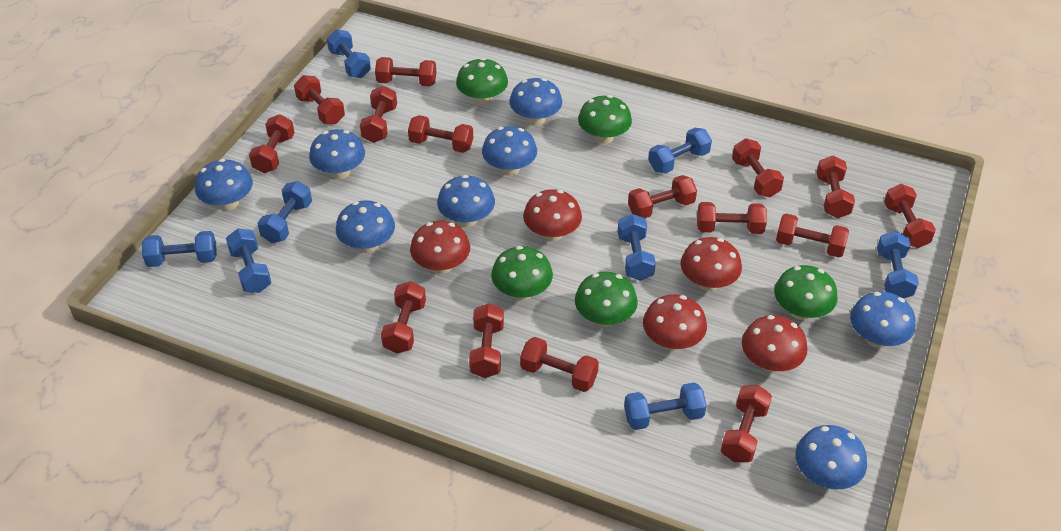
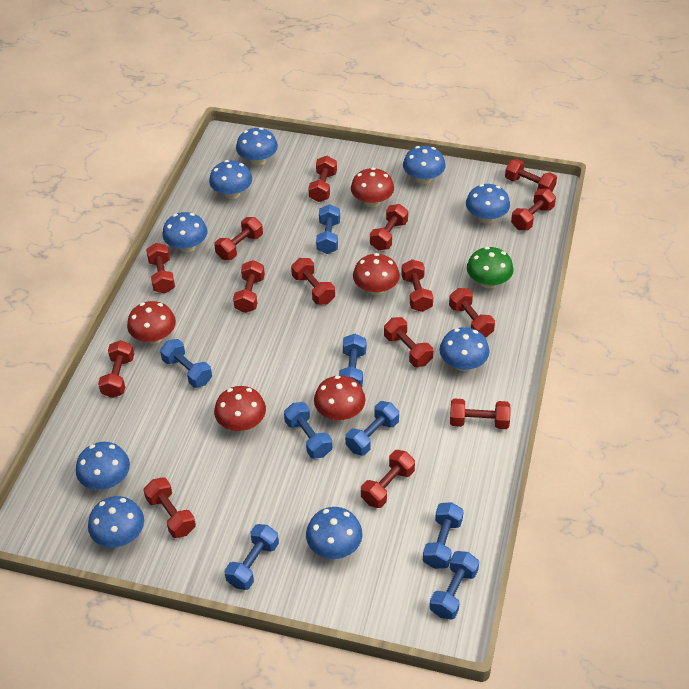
blue mushroom: [195,159,253,211] [309,129,365,179] [336,200,395,253] [437,175,495,227] [482,126,537,176] [510,78,562,126] [795,425,867,490] [850,292,915,348] = 8 -> [76,442,130,490] [88,496,144,548] [162,212,207,252] [209,160,252,199] [236,128,278,166] [306,507,363,559] [403,146,446,184] [439,327,489,371] [466,184,510,224] = 9
green mushroom: [456,58,508,106] [491,246,553,301] [575,272,638,327] [578,95,632,144] [774,265,838,320] = 5 -> [467,247,514,289] = 1

